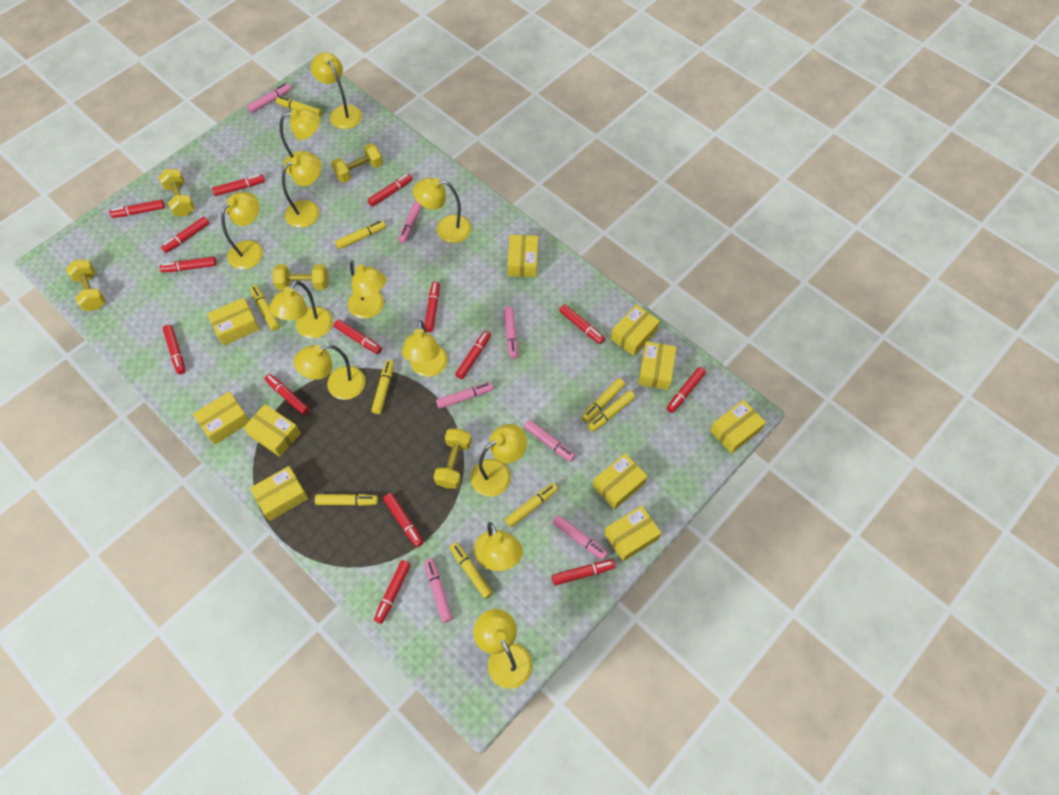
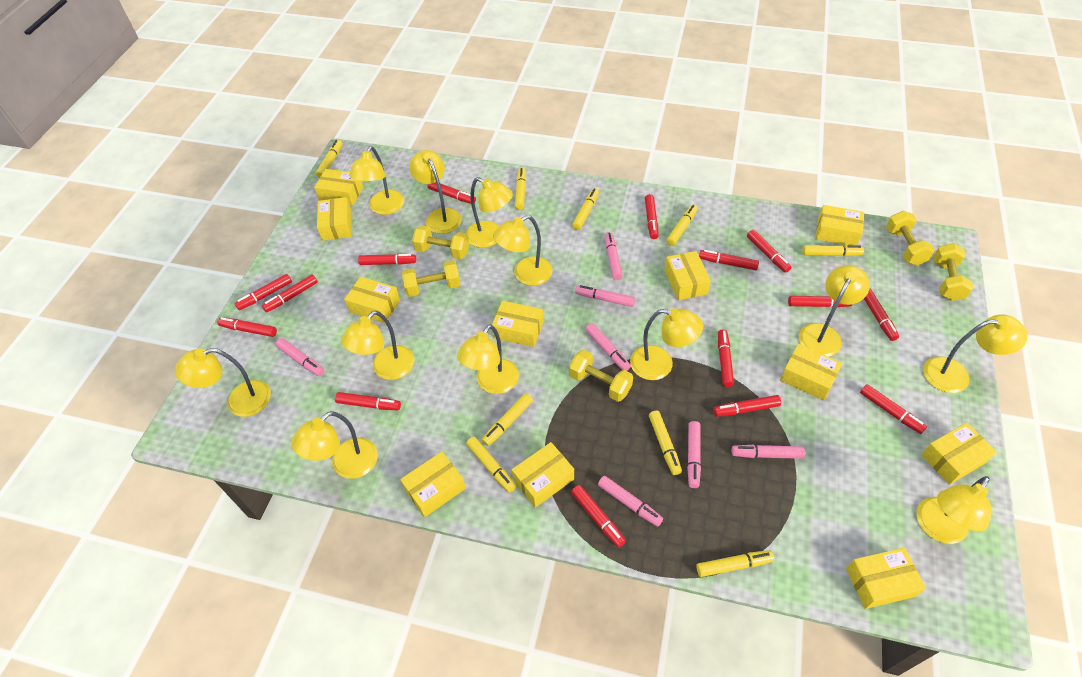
yellow box: [193,391,250,445] [207,298,260,346] [244,404,301,457] [250,466,308,521] [507,235,538,277] [593,453,648,509] [604,506,661,561] [611,304,660,356] [638,341,676,390] [710,400,766,454] = 10 -> [314,169,363,206] [317,197,352,241] [344,277,400,323] [400,451,466,517] [492,301,543,347] [512,442,574,508] [665,251,711,300] [780,344,842,400] [816,205,864,246] [846,548,926,609] [921,422,997,485] = 11

